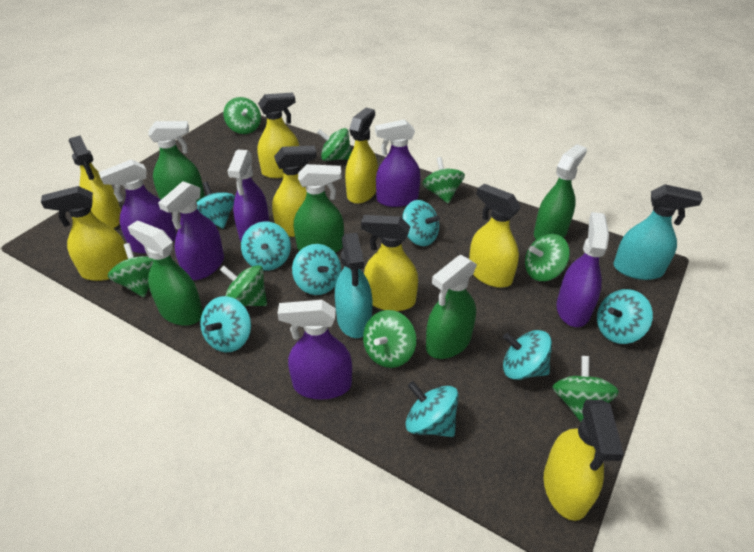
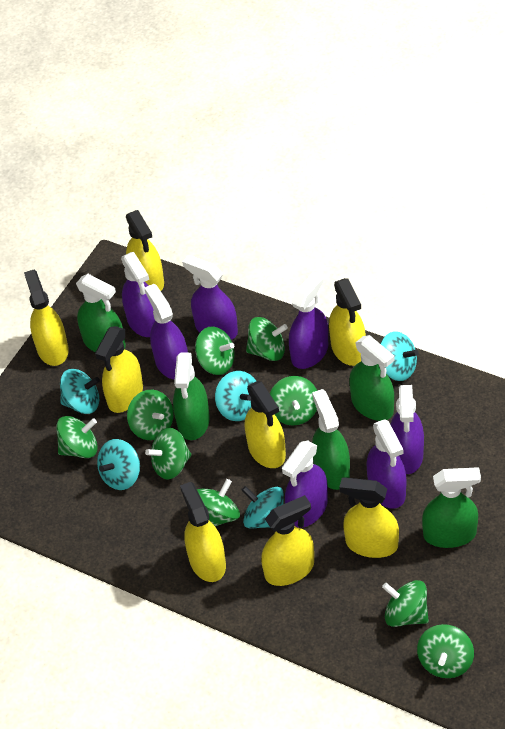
green spinning top: [108,243,153,297] [220,265,267,306] [224,97,261,134] [317,128,352,161] [363,310,416,368] [422,157,465,203] [525,234,570,281] [553,356,619,422] = 8 -> [56,416,98,458] [127,390,174,440] [145,428,192,479] [195,326,235,375] [197,479,240,526] [246,317,288,361] [270,376,317,426] [382,580,429,627] [417,624,474,678] = 9
purple spray bottle: [98,159,177,253] [158,181,224,280] [228,150,270,241] [277,300,352,400] [375,119,421,207] [557,212,609,327] = 6 -> [121,252,156,337] [144,284,188,380] [182,255,238,340] [282,441,328,528] [289,272,328,369] [367,419,406,509] [390,385,424,474] = 7
turquoise spinning top: [197,182,235,229] [200,296,251,352] [241,222,291,271] [292,244,341,295] [402,200,440,246] [406,381,459,437] [503,330,552,380] [597,289,653,344] = 8 -> [60,369,100,414] [97,439,140,490] [215,371,256,421] [241,486,284,529] [380,331,419,381] = 5
turquoise spray bottle: [335,233,373,338] [613,184,703,280] = 2 -> none = 0

